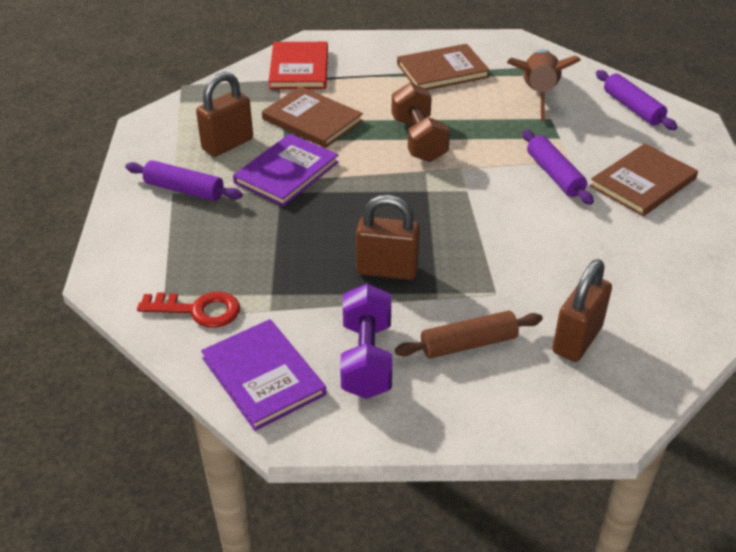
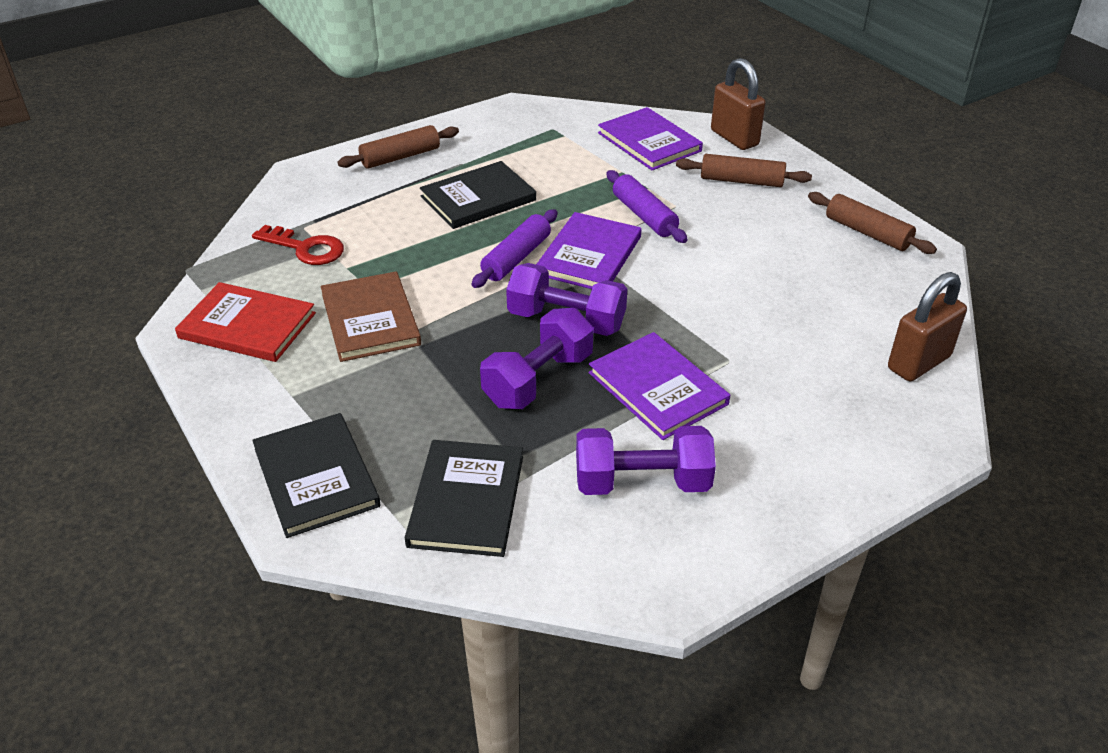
black book: none = 0 -> [252,413,380,538] [405,440,523,557] [420,161,536,229] = 3
brown book: [262,86,363,148] [397,44,490,90] [590,143,698,216] = 3 -> [321,271,421,362] = 1
brown dumbbell: [391,82,450,162] = 1 -> none = 0
brown padlock: [196,72,253,157] [356,195,420,280] [552,259,612,362] = 3 -> [711,58,766,150] [888,272,967,381] = 2
brown rocket: [507,50,581,121] = 1 -> none = 0
brown rolling pin: [395,310,543,359] = 1 -> [337,125,459,169] [676,154,812,187] [808,192,937,254] = 3
purple book: [201,319,326,431] [233,134,339,206] = 2 -> [536,212,641,289] [589,332,730,440] [598,107,703,171] = 3
purple dumbbell: [340,284,392,399] = 1 -> [480,308,594,409] [506,263,627,336] [576,426,716,495] = 3
purple rolling pin: [125,160,243,201] [522,130,594,205] [596,70,677,130] = 3 -> [472,209,557,288] [606,170,688,243] = 2

